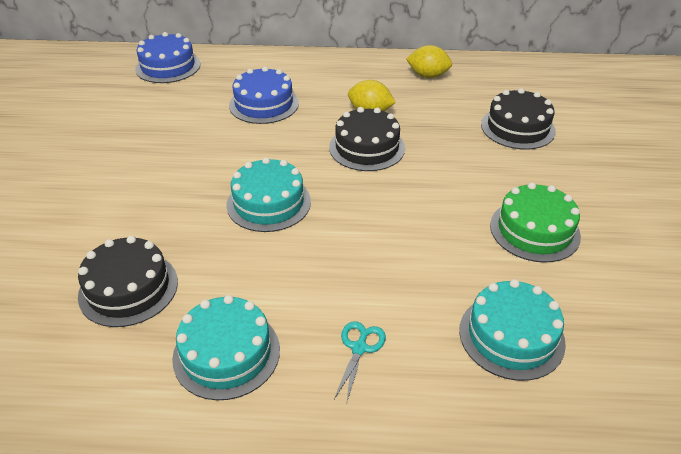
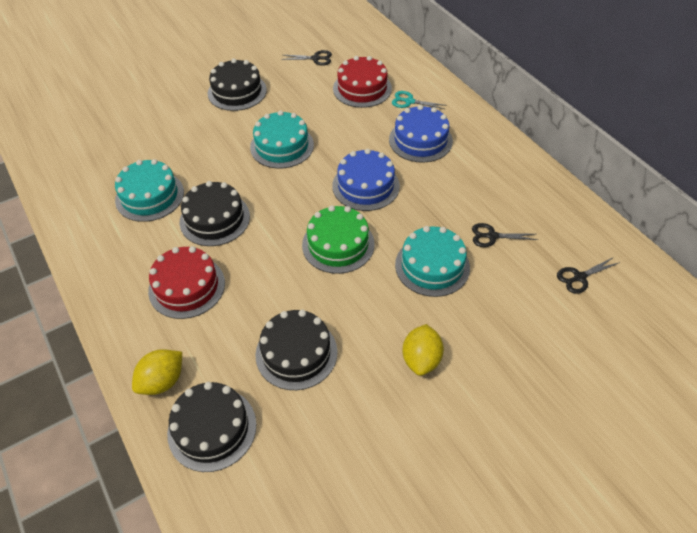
black cake: [78,236,178,327] [329,107,405,171] [481,88,556,150] = 3 -> [167,382,256,472] [180,181,250,246] [208,59,267,111] [255,310,338,390] = 4
black scissors: none = 0 -> [281,50,332,66] [472,223,538,247] [557,257,620,294] = 3
red cake: none = 0 -> [148,246,225,319] [333,56,392,108] = 2

